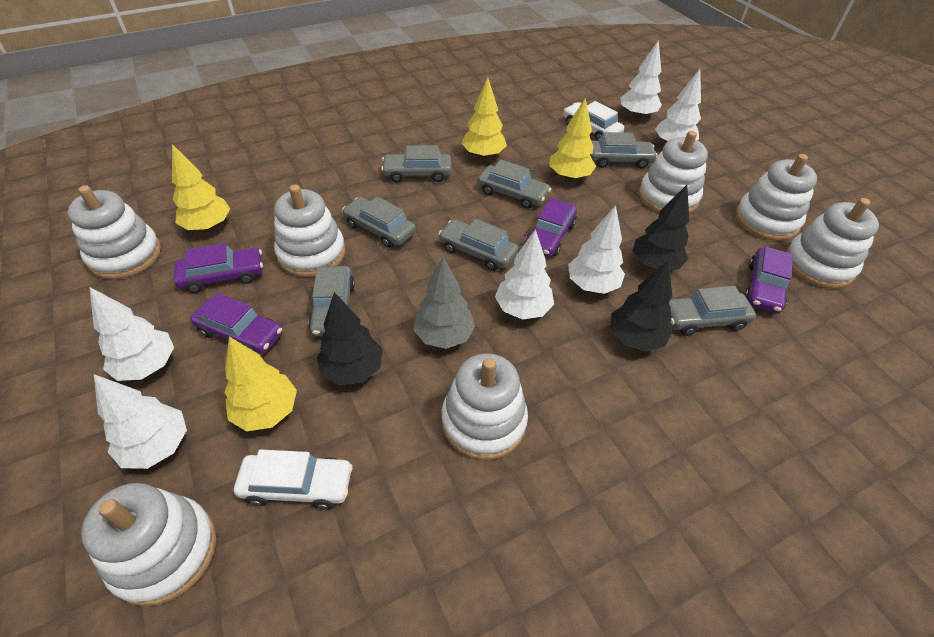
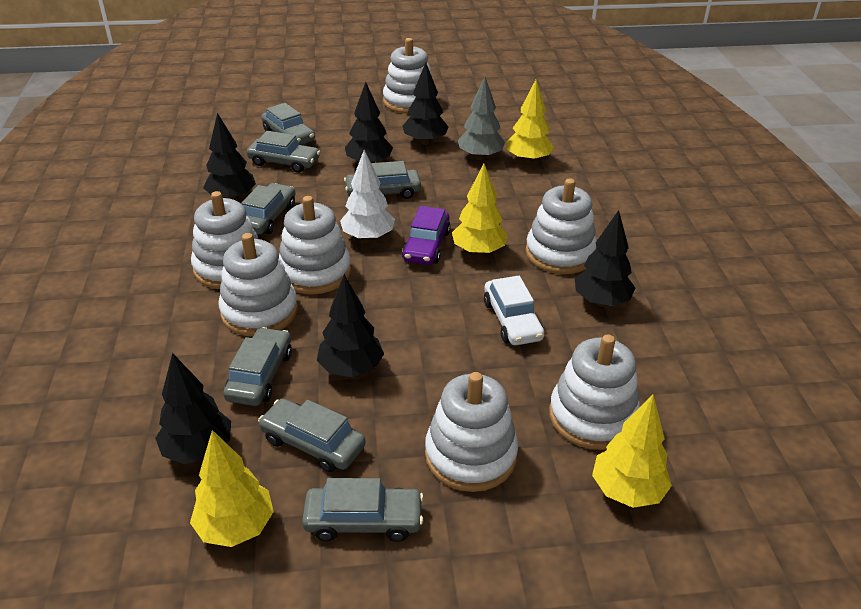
black tree: [317,292,383,386] [610,260,672,352] [633,185,689,270] = 3 -> [156,353,231,464] [203,113,256,201] [317,274,384,377] [345,82,393,163] [403,62,448,145] [575,210,635,307] = 6
purple car: [174,243,263,293] [190,293,282,354] [525,197,577,257] [744,247,793,314] = 4 -> [402,206,451,265] = 1
white car: [234,449,353,510] [564,101,624,141] = 2 -> [484,276,544,345] = 1
white tree: [89,287,174,381] [94,374,187,469] [495,229,554,320] [568,205,625,294] [621,40,662,118] [655,69,701,141] = 6 -> [340,150,395,242] = 1

